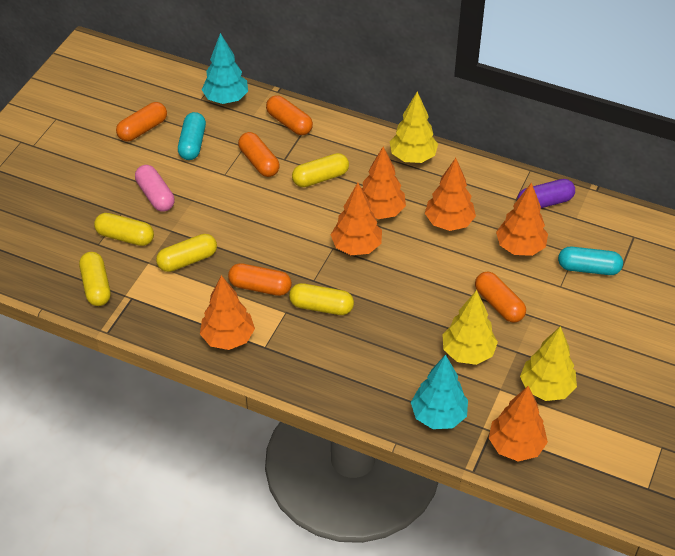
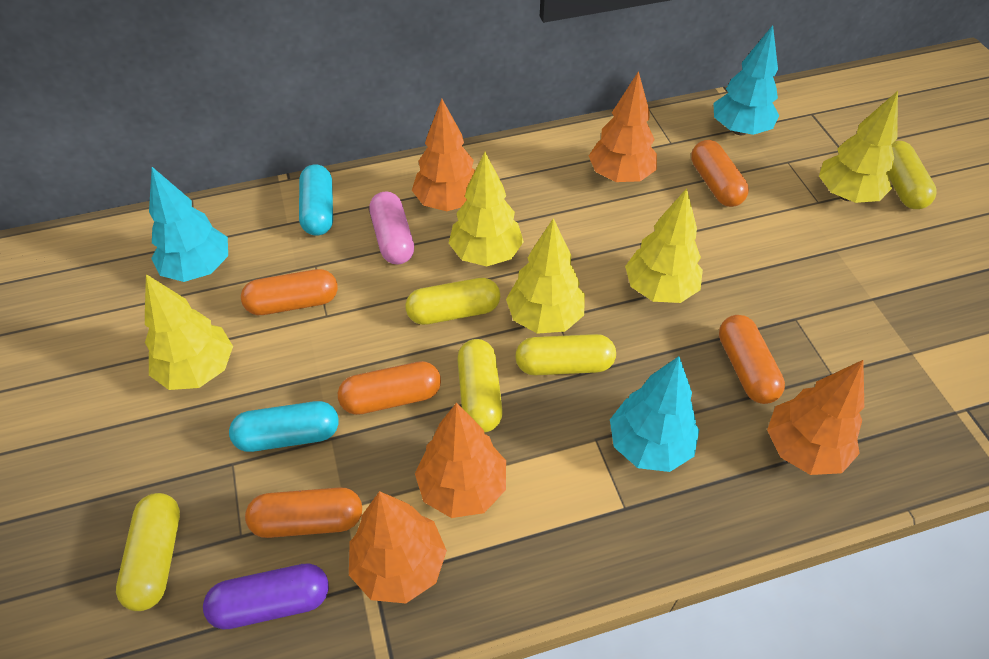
orange tree: [200,275,255,350] [331,183,382,255] [362,147,406,219] [425,158,476,231] [489,386,548,462] [496,183,548,256] = 6 -> [349,491,447,604] [412,99,475,211] [415,403,506,518] [589,71,657,182] [767,360,864,475] = 5
turquoise tree: [202,33,248,104] [411,355,468,429] = 2 -> [149,167,228,282] [610,356,699,472] [713,25,779,135] = 3
yellow tree: [390,92,438,163] [442,290,498,365] [520,326,577,401] = 3 -> [145,274,233,390] [449,152,524,267] [506,218,585,334] [625,188,703,303] [819,91,898,203] = 5

